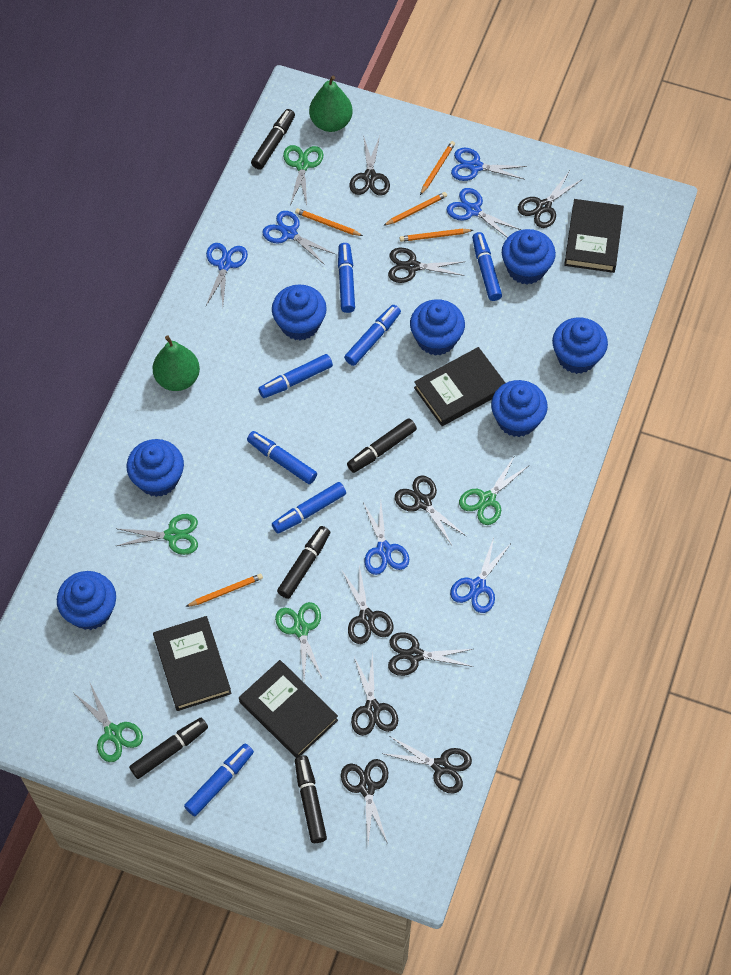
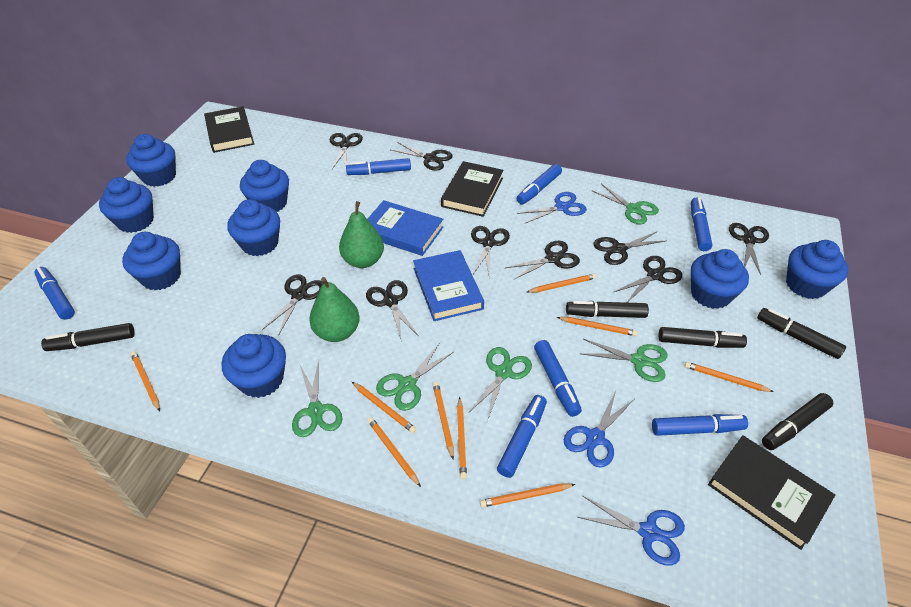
black book: [153,616,232,711] [239,660,338,758] [414,347,505,426] [564,199,624,273] = 4 -> [204,106,254,153] [441,161,504,217] [708,435,835,550] = 3
blue book: none = 0 -> [367,200,443,256] [413,250,484,321] = 2
blue cupcake: [57,571,116,630] [126,439,184,497] [272,285,327,341] [410,299,465,356] [491,380,548,437] [502,229,556,284] [552,318,608,374] = 7 -> [99,177,154,233] [122,232,181,290] [126,134,176,187] [222,334,286,398] [227,199,280,256] [240,160,289,212] [691,249,749,309] [786,240,848,299] = 8
blue scissors: [206,243,248,306] [262,211,335,265] [363,501,409,575] [447,188,521,238] [450,537,510,613] [451,148,527,181] = 6 -> [517,192,587,224] [564,391,633,468] [577,496,685,566] = 3
orange pencil: [186,574,263,607] [295,208,363,236] [383,192,447,226] [399,228,473,242] [420,141,455,195] = 5 -> [131,351,160,411] [352,382,416,433] [367,417,421,487] [433,382,454,459] [457,397,467,480] [480,483,575,507] [527,274,597,293] [557,317,638,336] [685,362,774,392] = 9

